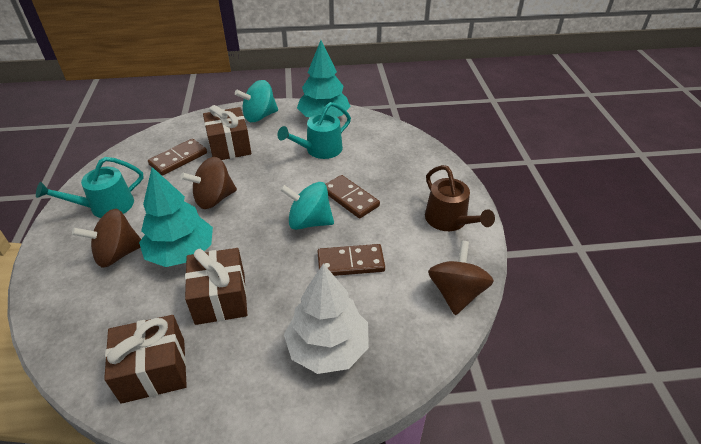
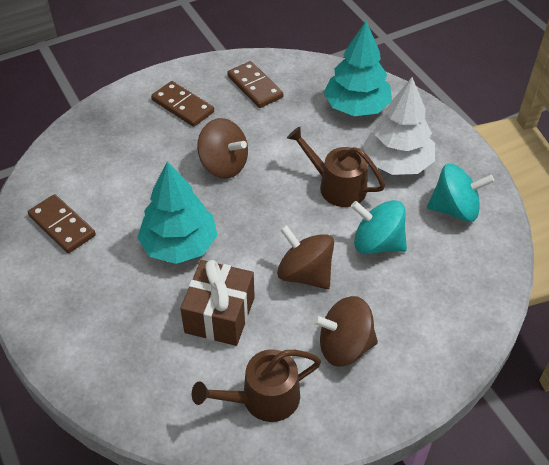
brown gift: [104,315,187,404] [185,248,247,325] [203,105,251,160] = 3 -> [180,260,255,346] = 1
brown watering can: [425,165,495,231] = 1 -> [192,349,321,422] [287,127,385,207] = 2
turquoise watering can: [36,157,144,218] [277,102,351,159] = 2 -> none = 0

